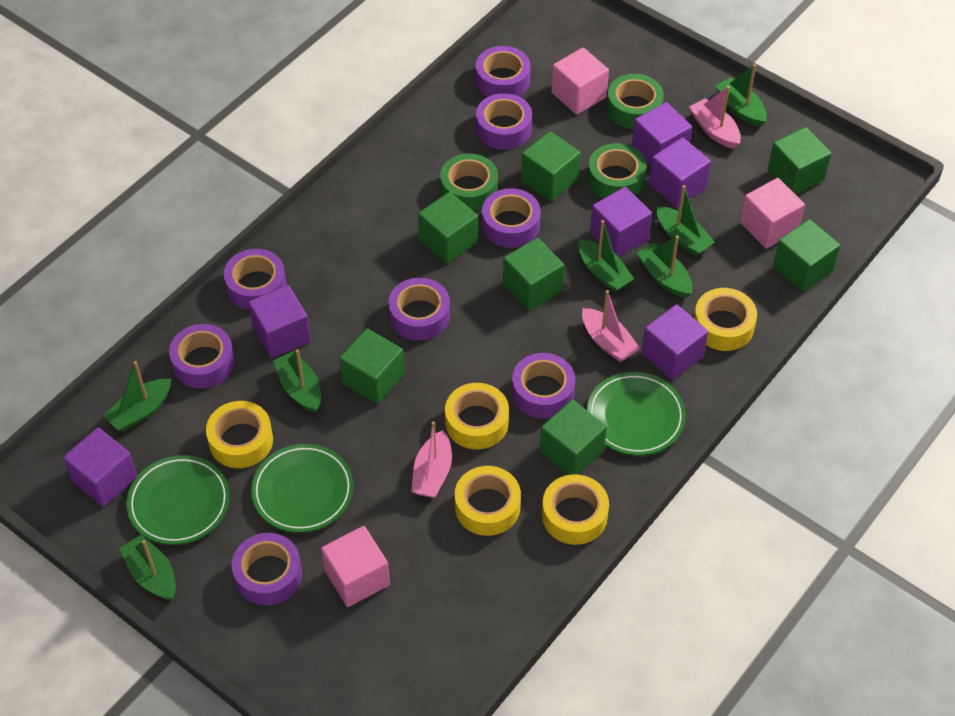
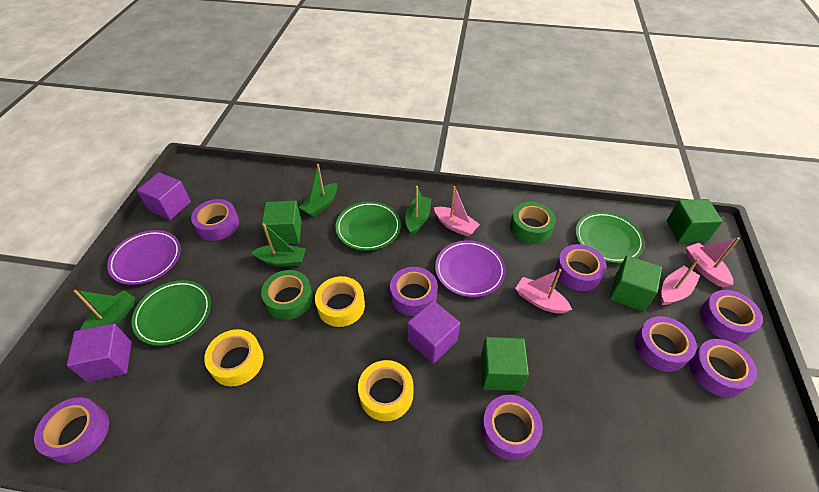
green boat: [104,361,171,432] [119,535,176,601] [273,349,321,413] [579,220,634,292] [637,235,692,298] [657,185,715,256] [715,64,767,127] = 7 -> [74,290,135,330] [252,223,306,267] [299,164,338,217] [405,186,431,235] = 4
green cube: [339,328,404,404] [418,192,478,264] [503,238,564,311] [521,131,580,201] [540,400,607,475] [768,127,831,195] [773,219,840,292] = 7 -> [261,201,302,245] [481,337,529,391] [610,256,662,311] [666,199,723,243] = 4
green tape: [440,154,498,211] [588,143,646,199] [607,74,664,129] = 3 -> [261,270,313,320] [510,202,556,244] = 2
pink boat: [411,421,452,498] [582,290,640,363] [689,86,741,149] = 3 -> [434,186,480,237] [515,269,572,314] [661,259,700,305] [686,237,740,287] = 4
pink cube: [321,526,390,607] [551,47,609,115] [740,178,805,249] = 3 -> none = 0
purple cube: [63,427,137,507] [248,285,311,358] [590,187,652,257] [632,102,692,165] [642,304,708,380] [649,137,711,207] = 6 -> [66,323,131,382] [137,172,191,220] [407,301,460,364] = 3
purple plate: none = 0 -> [107,230,181,285] [435,240,506,297] = 2
yellow tape: [206,401,273,468] [445,383,509,449] [455,466,521,536] [542,474,609,545] [694,288,757,351] = 5 -> [204,329,264,386] [315,276,365,327] [358,360,413,421] = 3

